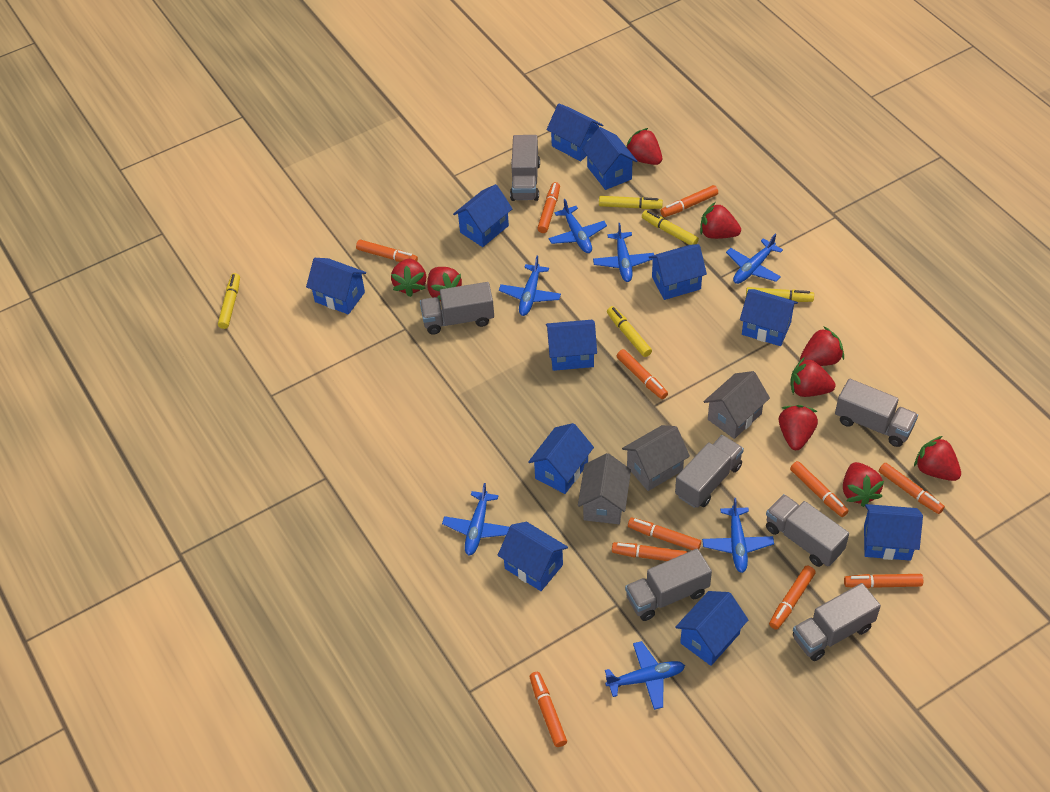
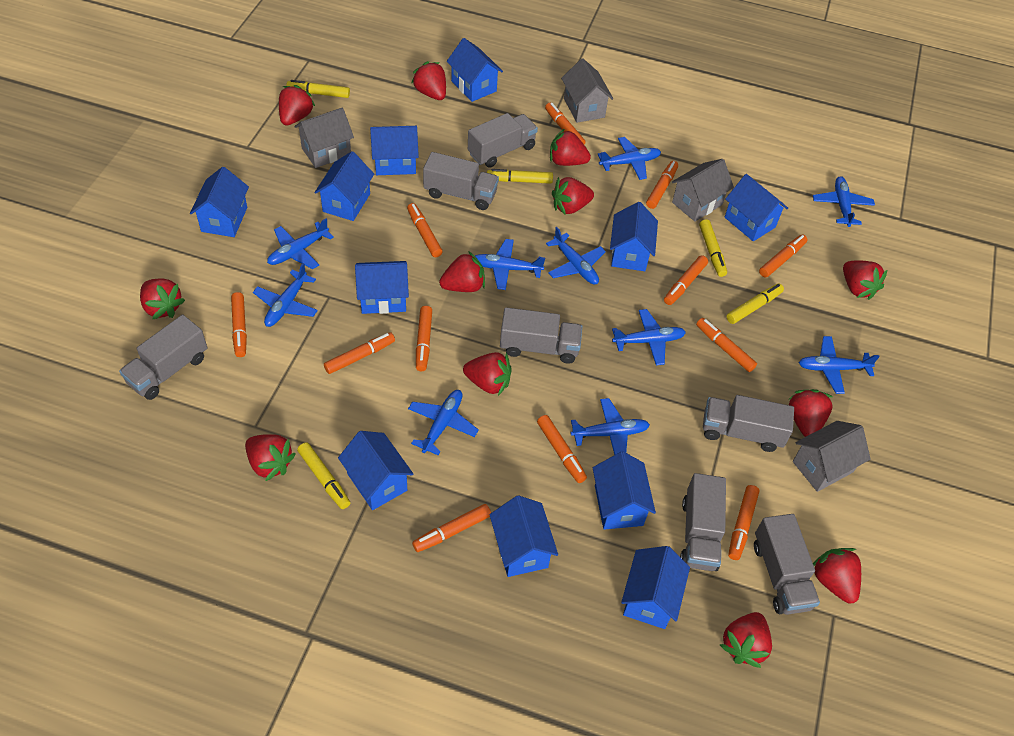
blue plane: [442,483,510,556] [499,256,561,316] [549,199,607,253] [593,223,654,282] [605,641,685,710] [702,498,774,573] [726,234,783,284] = 7 -> [253,263,318,327] [267,218,334,269] [408,390,479,455] [475,239,545,290] [546,227,606,284] [570,398,650,455] [597,137,661,180] [612,309,686,365] [799,336,880,394] [813,176,875,227] = 10
grey house: [578,453,631,524] [622,425,690,491] [704,371,770,439] = 3 -> [295,108,354,168] [561,58,613,123] [672,159,734,222] [793,421,871,492] = 4
orange marker: [356,240,418,262] [530,672,567,747] [537,182,560,233] [612,542,687,561] [617,349,668,399] [628,518,701,550] [661,185,718,217] [769,566,816,630] [790,461,849,517] [844,574,923,588] [879,463,945,514] = 11 -> [231,292,247,357] [324,332,395,374] [407,203,443,257] [412,504,491,552] [416,306,432,371] [537,415,587,483] [545,102,586,145] [646,161,678,209] [664,255,708,305] [696,318,757,372] [728,485,759,560] [759,235,808,278] = 12
red strawberry: [391,259,426,297] [427,267,462,301] [626,128,662,165] [700,202,741,239] [779,405,818,450] [791,357,836,397] [800,326,844,366] [843,462,884,507] [914,436,961,481] = 9 -> [140,278,185,319] [245,434,296,481] [279,85,315,125] [412,61,446,100] [439,251,485,292] [463,352,511,396] [550,128,591,166] [552,177,594,214] [720,612,772,668] [789,389,833,437] [813,548,861,604] [843,260,887,300] = 12

